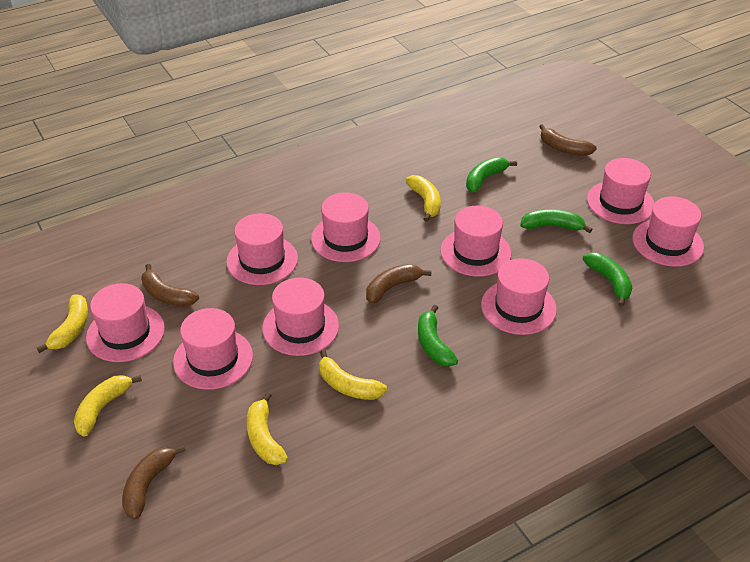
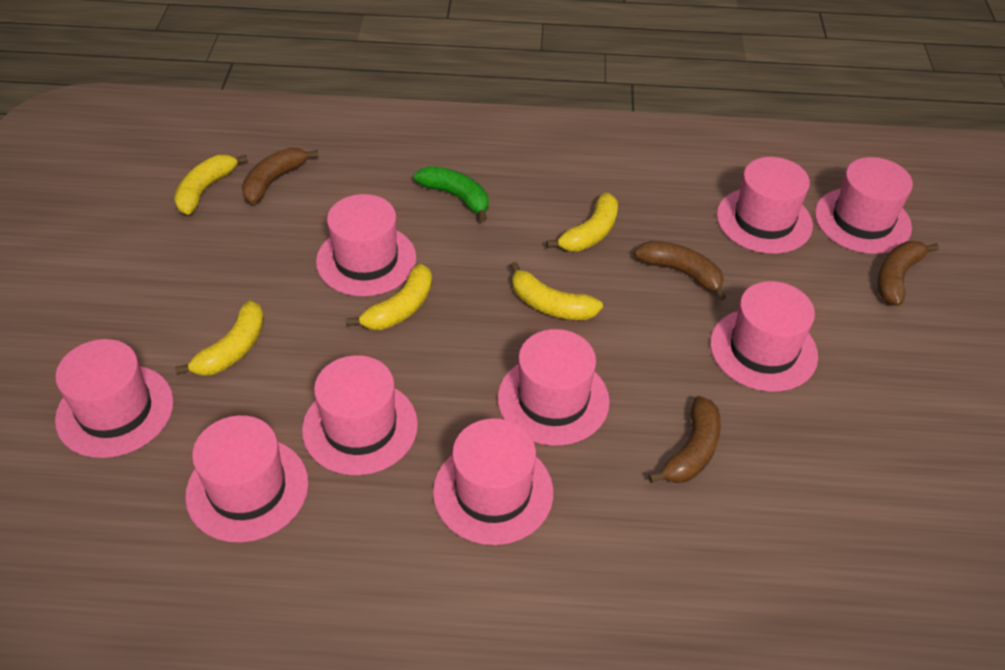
green banana: [418,305,458,367] [466,157,517,193] [520,209,593,233] [583,253,632,307] = 4 -> [414,166,489,222] = 1

